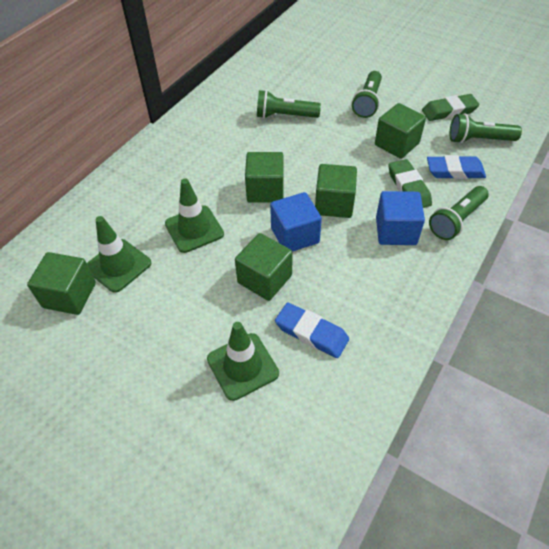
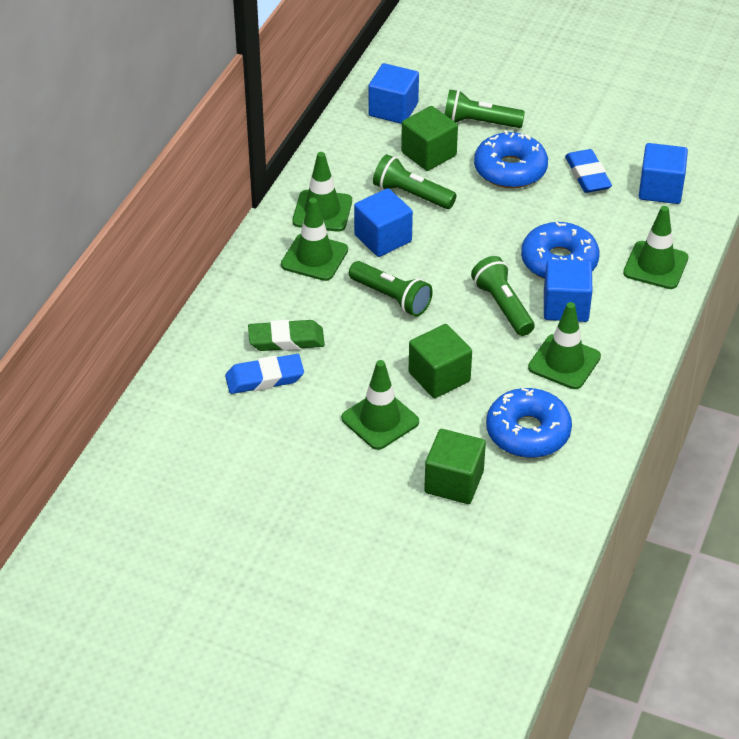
blue cube: [270,192,322,252] [376,191,425,245] = 2 -> [354,188,413,257] [368,63,419,124] [544,259,592,322] [639,143,688,204] = 4
blue donut: none = 0 -> [474,130,548,188] [486,388,572,458] [521,222,599,279] = 3
green cube: [27,252,96,315] [235,233,293,301] [245,152,284,203] [315,164,357,218] [375,103,426,159] = 5 -> [401,106,458,171] [409,324,472,398] [424,429,486,504] = 3
green eraser: [389,159,432,208] [422,94,480,121] = 2 -> [248,320,325,351] = 1
green traffic cone: [87,216,151,293] [165,178,224,253] [207,322,279,401] = 3 -> [281,198,348,281] [292,152,352,231] [341,360,419,450] [528,302,601,389] [623,206,688,289] = 5

